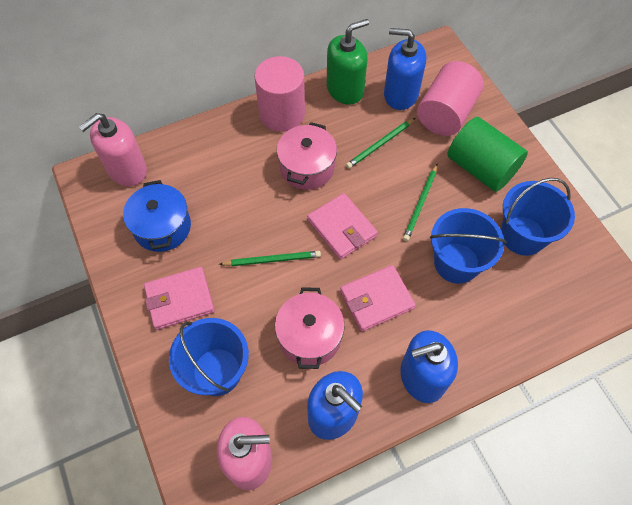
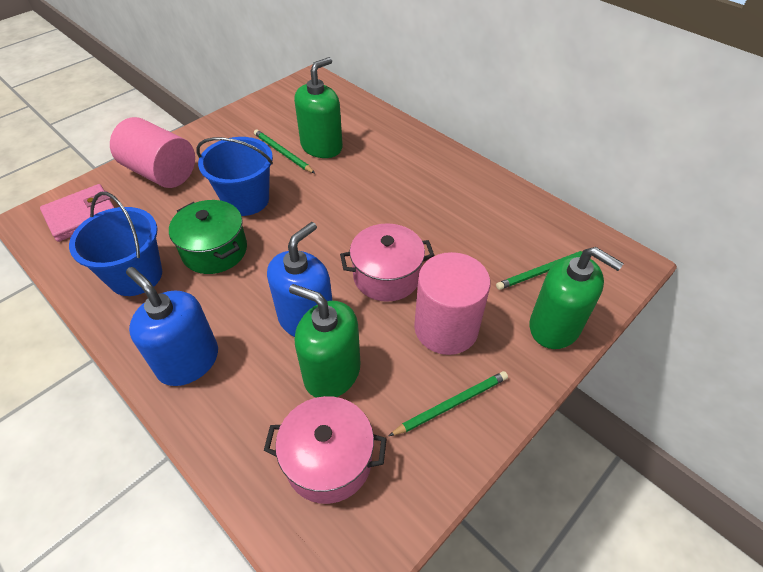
blue bucket: [169,318,249,396] [430,208,507,284] [501,178,575,256] = 3 -> [69,192,162,296] [197,137,273,216] = 2
blue pot: [123,180,191,252] = 1 -> none = 0
blue soap dispenser: [307,371,363,440] [384,28,426,110] [400,330,458,403] = 3 -> [126,267,218,386] [267,222,333,337] = 2
green cylinder: [447,117,528,192] = 1 -> none = 0
green pot: none = 0 -> [169,200,247,274] = 1
green soap dispenser: [327,19,369,105] = 1 -> [289,284,360,398] [294,57,343,158] [530,247,624,349] = 3
pink soap dispenser: [79,113,147,186] [217,417,272,490] = 2 -> none = 0
pink wallet: [144,267,215,330] [307,193,378,260] [340,265,416,332] = 3 -> [40,184,115,242] = 1

